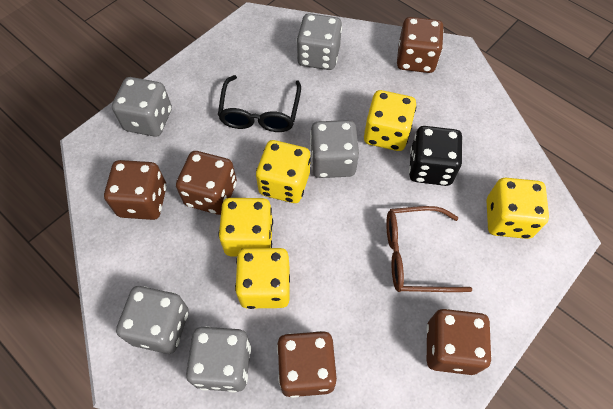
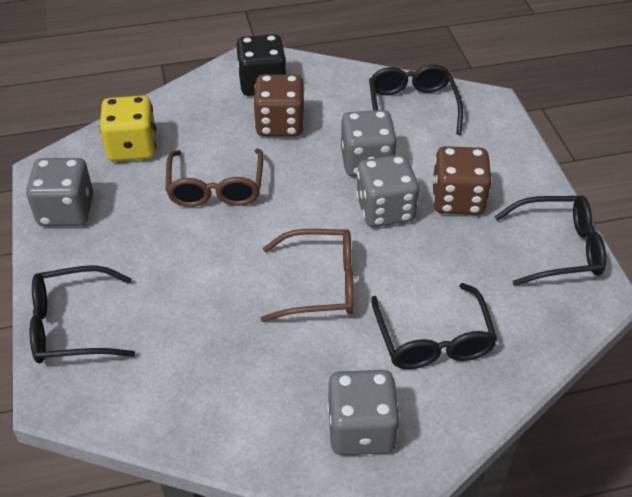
black glasses: [218,75,301,132] = 1 -> [30,265,135,363] [369,65,463,135] [371,283,497,369] [495,195,606,286] = 4
brown dice: [104,160,166,220] [176,151,237,215] [277,331,337,398] [397,17,444,73] [426,309,492,375] = 5 -> [253,74,305,137] [432,146,491,215] = 2
brown glasses: [386,206,472,292] = 1 -> [165,149,264,207] [260,229,354,322] = 2
grey dice: [112,77,172,137] [116,286,189,354] [186,326,251,392] [297,13,342,70] [310,120,359,178] = 5 -> [26,158,93,226] [327,370,400,455] [341,110,397,177] [356,155,419,227] = 4
yellow dice: [219,198,273,257] [235,248,290,309] [256,140,311,203] [364,90,416,151] [487,178,549,239] = 5 -> [99,96,156,161] = 1

